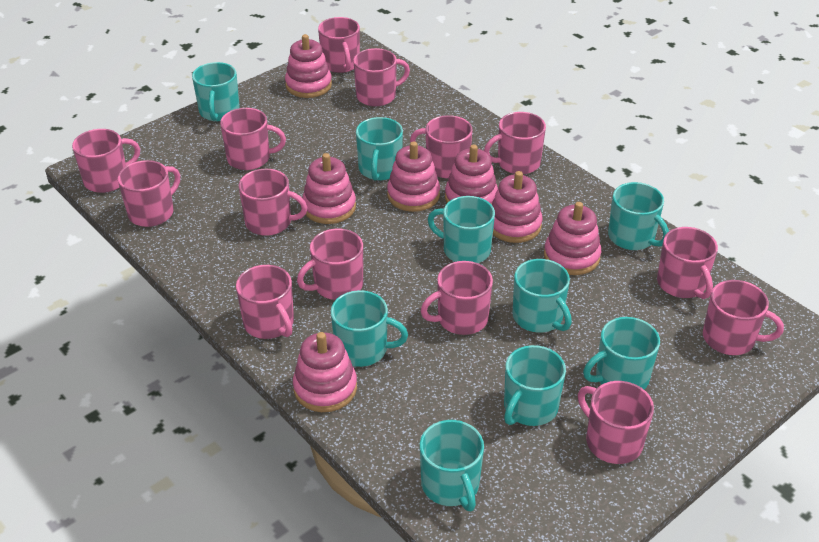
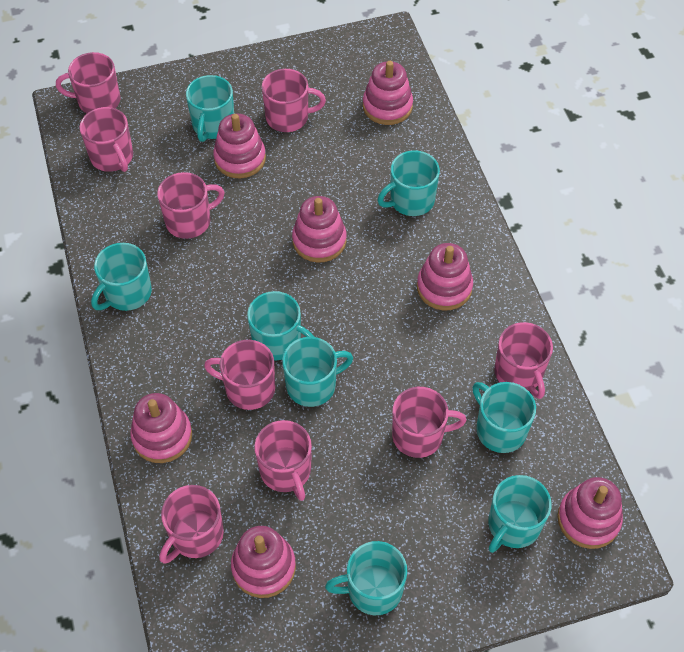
pink mug: [72,129,140,193] [118,160,180,227] [220,108,286,170] [236,265,294,339] [239,169,308,236] [297,229,363,300] [318,17,360,73] [353,48,410,106] [410,115,473,178] [421,261,493,335] [484,112,546,174] [578,381,654,464] [657,227,718,299] [703,280,784,355] = 14 -> [56,52,120,113] [79,107,133,172] [157,172,225,239] [159,485,224,564] [204,340,275,410] [254,420,312,501] [262,69,326,132] [392,387,467,458] [494,322,553,399] = 9
turquoise mug: [192,62,240,121] [331,290,408,367] [356,117,403,180] [420,420,484,511] [427,196,495,263] [504,345,566,426] [513,259,572,333] [583,317,660,389] [608,182,669,250] = 9 -> [91,243,152,311] [186,75,234,142] [247,291,314,360] [282,337,353,407] [325,541,407,615] [377,150,440,216] [472,382,536,453] [488,475,552,553] = 8

